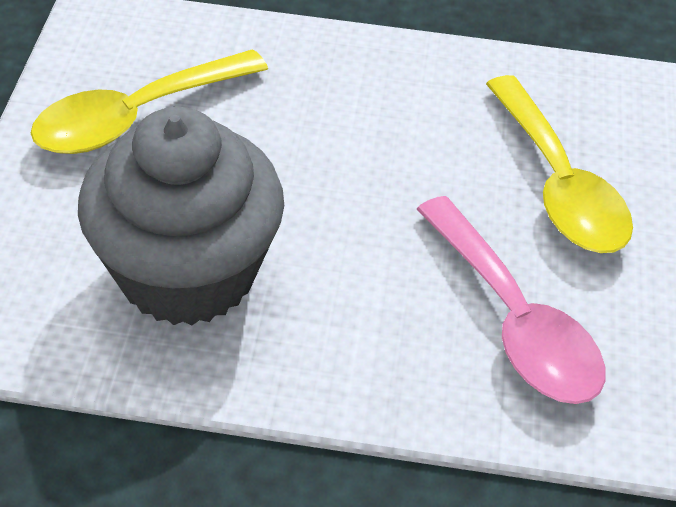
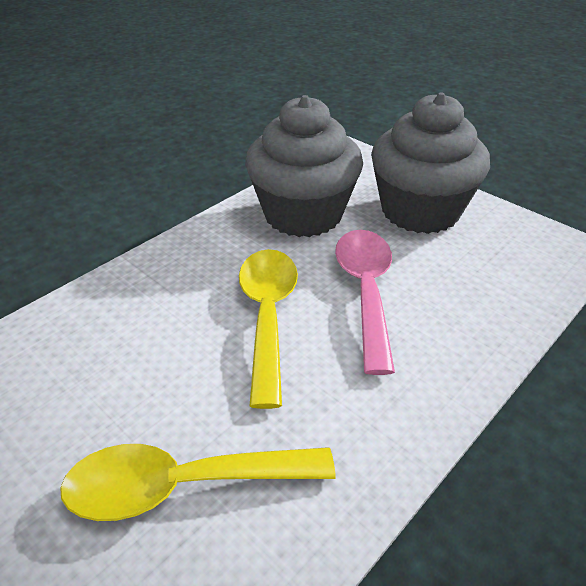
grey cupcake: [78,107,284,325] = 1 -> [245,95,363,237] [371,92,490,234] = 2

